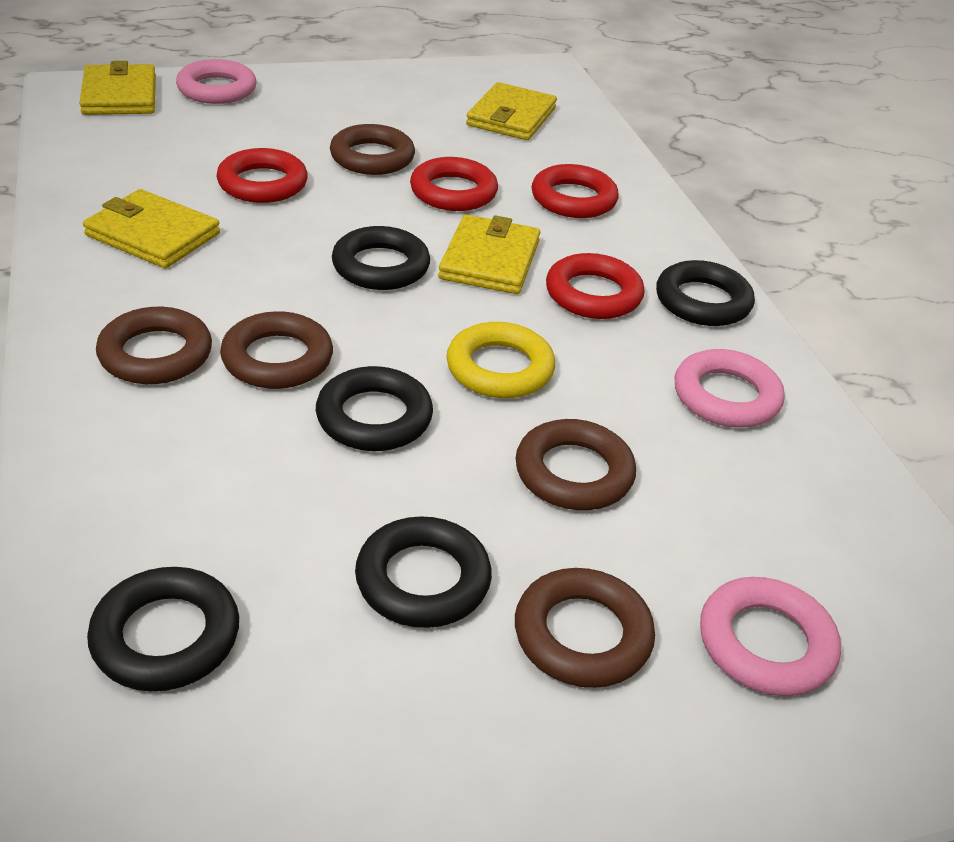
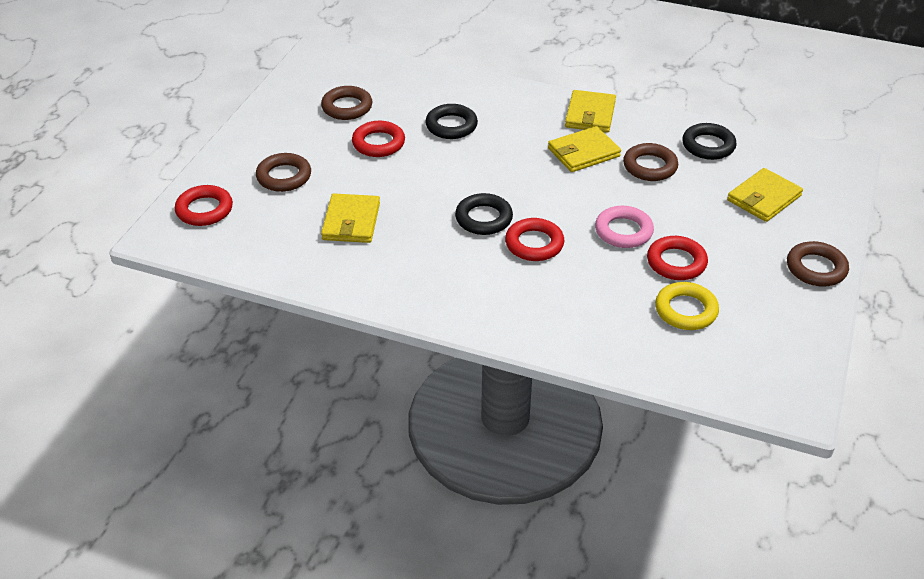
black ring: [87,567,239,691] [316,366,433,451] [332,226,430,290] [355,516,492,628] [656,260,755,326] = 5 -> [425,104,478,139] [455,193,513,235] [682,123,737,160] = 3
brown ring: [96,307,212,384] [220,311,333,389] [330,124,415,175] [515,568,655,688] [516,419,636,510] = 5 -> [256,153,311,192] [321,86,372,120] [623,143,678,181] [787,241,849,286] = 4
pink ring: [176,59,257,104] [675,349,785,428] [700,577,841,696] = 3 -> [595,206,654,248] = 1

